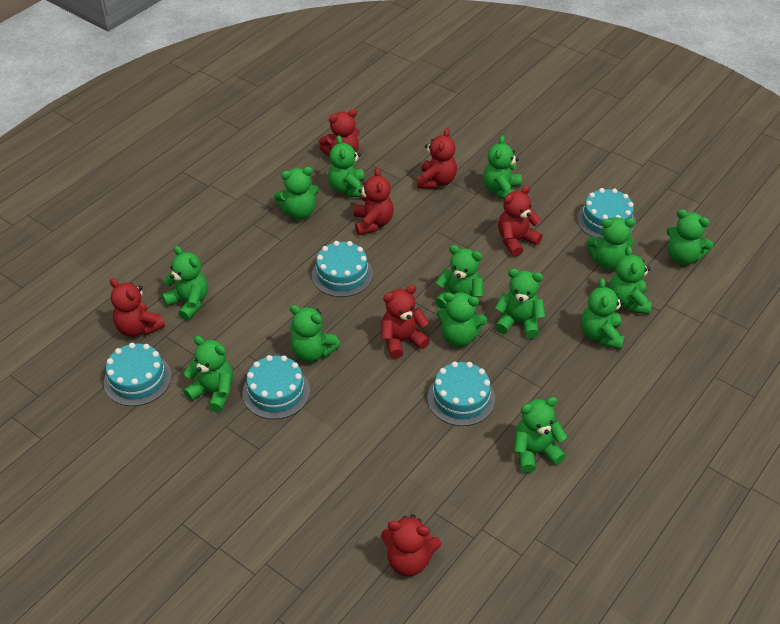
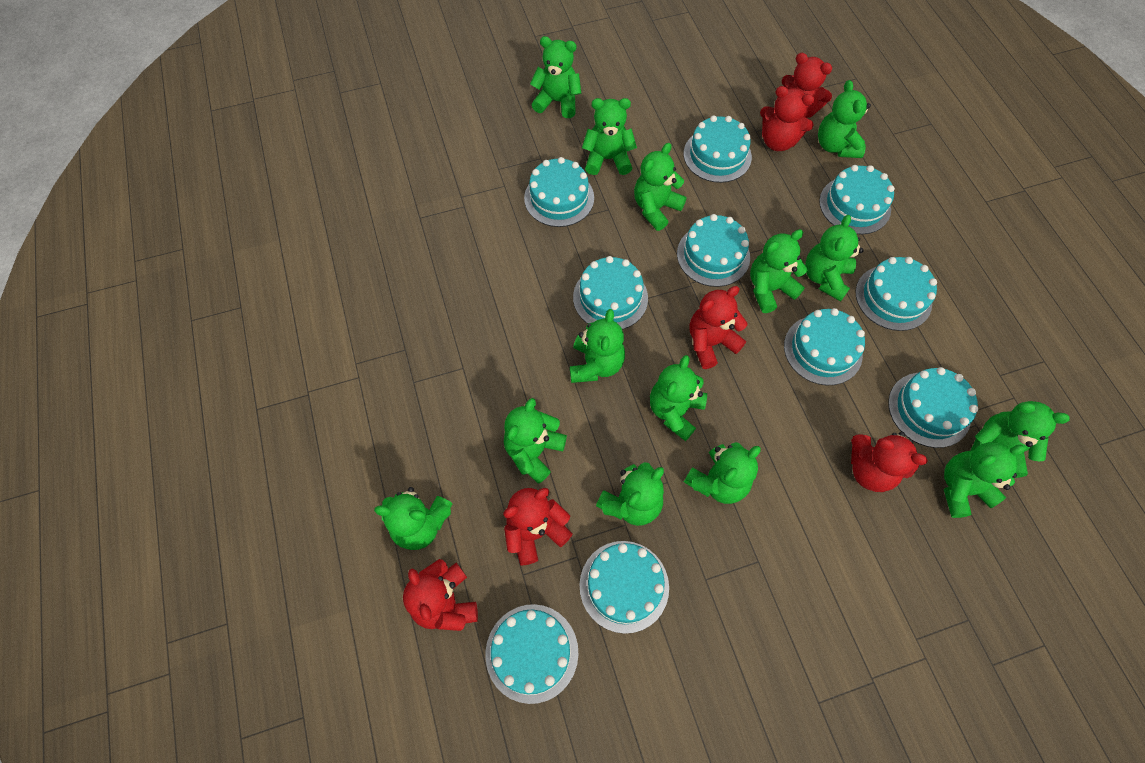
red teddy bear: [110,278,165,337] [319,109,360,157] [354,167,393,235] [381,285,430,359] [381,514,441,576] [417,128,457,189] [498,185,543,257] = 7 -> [403,559,478,631] [503,488,573,566] [689,286,748,369] [760,86,814,151] [782,53,832,118] [851,432,928,492] = 6
turquoise cake: [104,343,171,406] [242,355,310,419] [312,241,373,297] [427,361,495,426] [577,188,636,238] = 5 -> [486,604,578,704] [524,157,594,227] [573,256,648,330] [579,541,669,634] [677,214,750,287] [684,116,752,183] [784,308,865,385] [819,165,895,235] [856,257,937,331] [888,367,978,448] = 10

